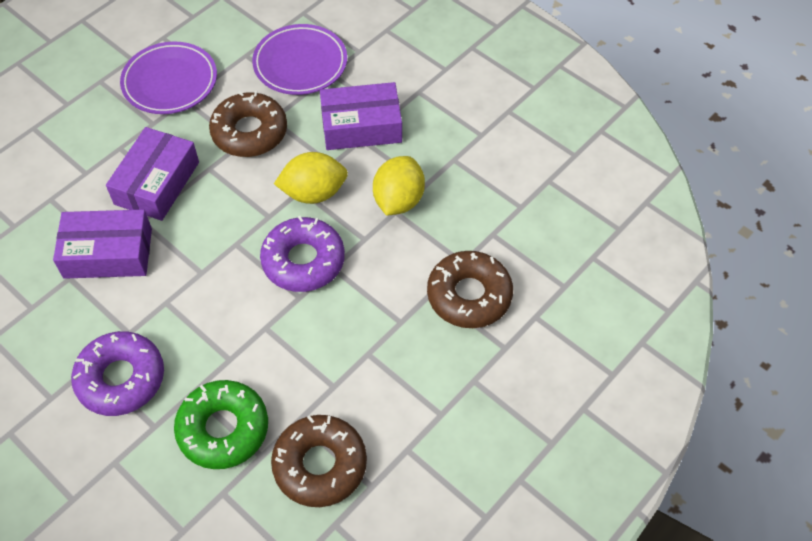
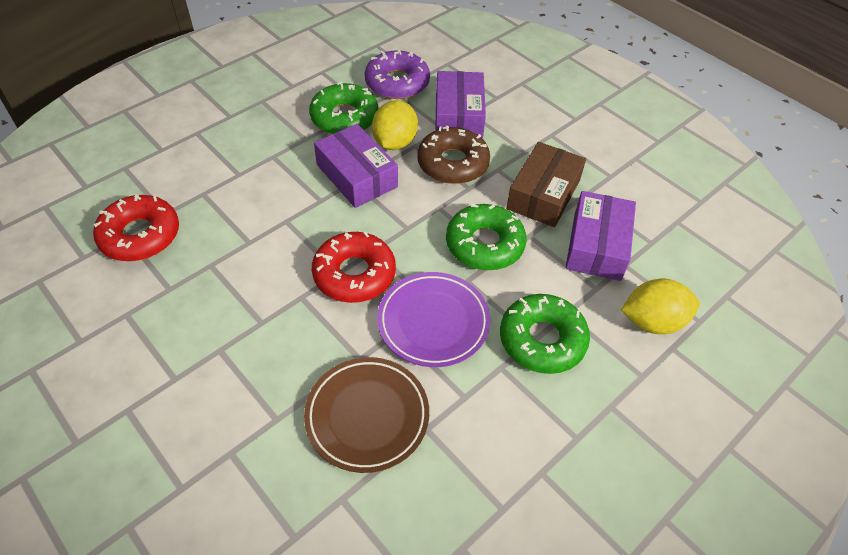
brown box: none = 0 -> [506,142,586,227] = 1
brown donut: [209,91,287,157] [271,415,367,507] [427,251,513,328] = 3 -> [417,126,490,184] = 1
brown plate: none = 0 -> [304,357,429,473] = 1
green donut: [174,380,268,469] = 1 -> [309,81,378,134] [446,204,526,270] [500,294,590,374] = 3
purple donut: [71,331,164,416] [260,216,345,292] = 2 -> [365,50,430,99] = 1
purple plate: [120,41,217,114] [252,24,347,95] = 2 -> [377,272,490,367] = 1
red donut: none = 0 -> [93,195,179,261] [312,231,396,303] = 2

